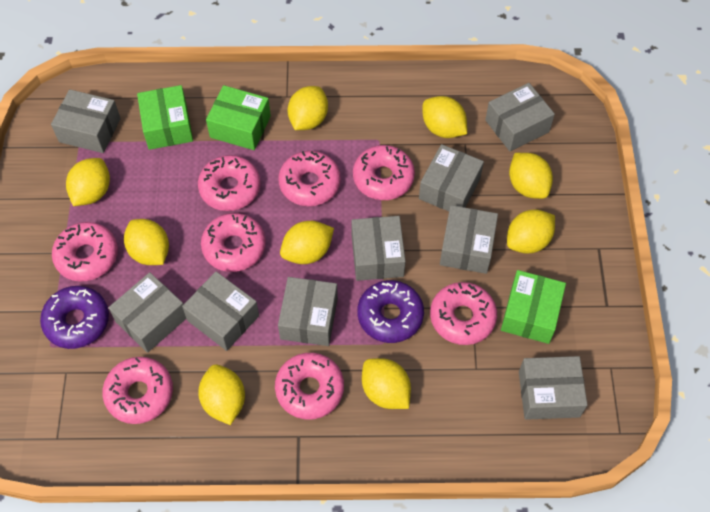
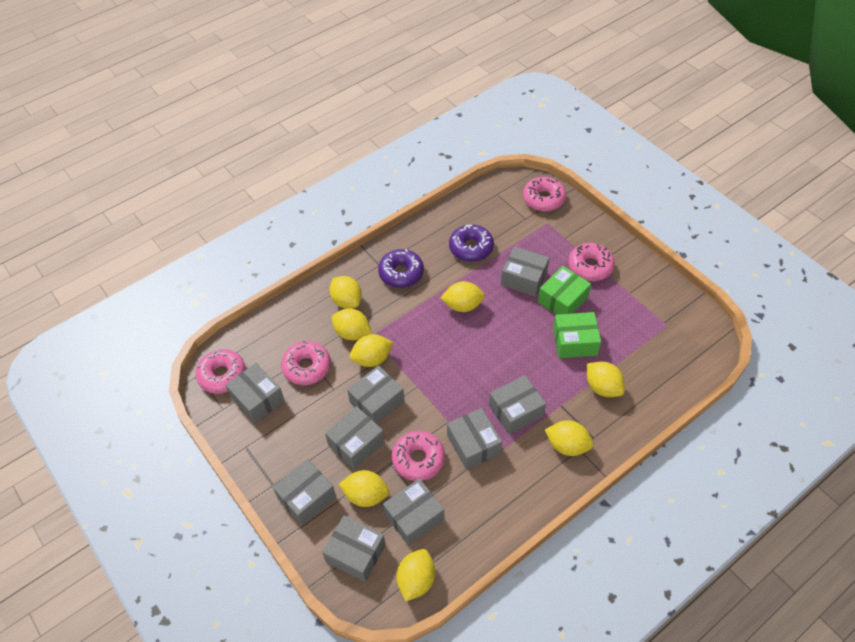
green box: [137,85,193,150] [206,85,271,150] [501,270,566,344] = 3 -> [538,266,591,315] [553,312,601,358] = 2
pink donut: [52,222,118,282] [102,357,173,424] [198,155,260,211] [201,213,266,272] [275,353,344,420] [278,151,341,206] [353,145,415,200] [430,282,497,345] = 8 -> [195,349,246,394] [281,341,331,385] [392,431,445,481] [523,177,566,212] [568,243,615,281] = 5
yellow lemon: [66,158,110,206] [124,219,169,265] [198,364,245,425] [280,221,334,264] [288,86,328,130] [362,358,411,409] [422,96,467,138] [507,209,555,254] [509,153,553,199] = 9 -> [329,276,362,309] [331,308,372,341] [339,470,389,507] [350,334,394,367] [397,549,435,601] [440,281,485,312] [545,420,594,456] [587,361,625,397] = 8

